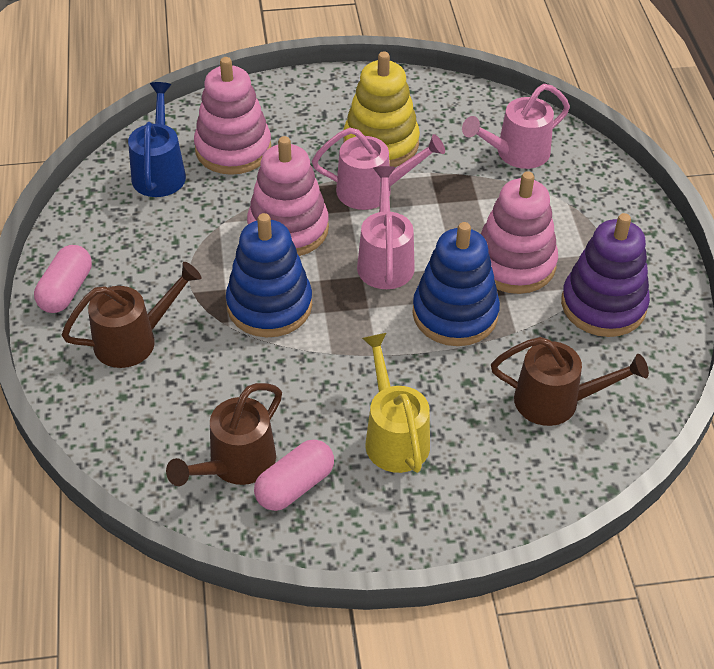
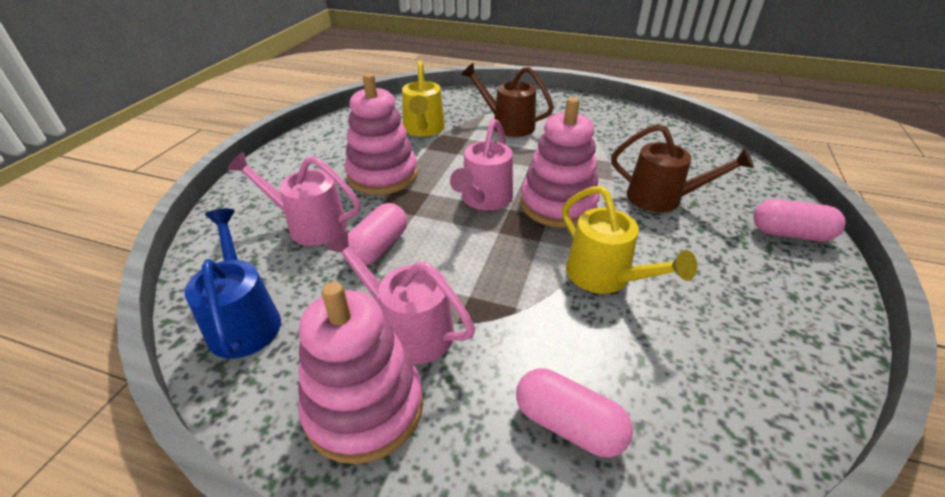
blue stacking toy: [226,213,312,338] [412,222,500,346] = 2 -> none = 0
brown watering can: [62,262,201,368] [166,383,282,486] [491,337,649,426] = 3 -> [461,63,554,137] [611,124,754,212] = 2
pink capsule: [34,245,92,313] [254,440,334,511] = 2 -> [348,203,407,266] [516,368,633,458] [753,199,845,241] = 3
purple stacking toy: [561,213,650,337] = 1 -> none = 0
yellow stacking toy: [343,51,420,167] = 1 -> none = 0
yellow watering can: [362,333,430,473] = 1 -> [402,60,445,137] [562,186,698,294] = 2

